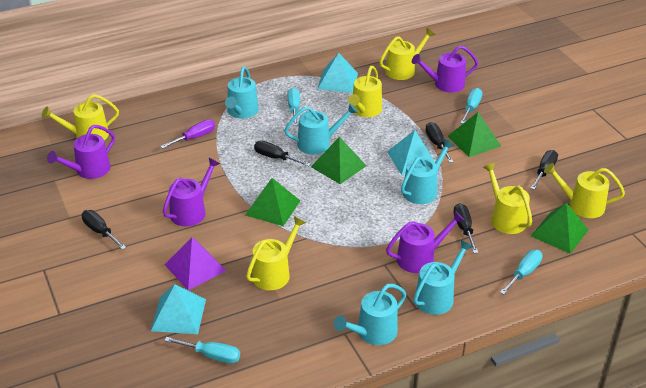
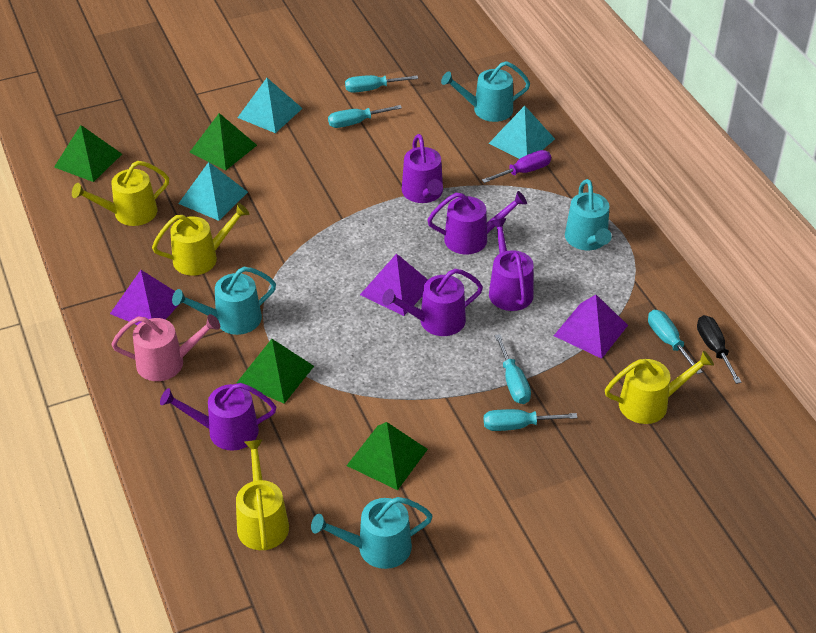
black screwdriver: [82,210,126,250] [254,141,311,166] [425,122,453,163] [454,203,478,253] [530,150,558,190] = 5 -> [697,315,742,384] = 1
pink watering can: none = 0 -> [112,314,220,381] = 1
purple pyramid: [165,237,226,290] = 1 -> [110,270,178,325] [360,253,428,316] [554,295,628,359] = 3
purple watering can: [47,125,115,179] [163,158,220,226] [386,211,465,273] [412,45,478,93] = 4 -> [160,383,276,451] [382,269,483,336] [402,134,443,203] [427,191,527,255] [489,218,534,311] = 5
turquoise screwdriver: [164,337,240,364] [288,88,300,126] [461,88,482,124] [500,250,542,295] = 4 -> [328,105,402,128] [345,75,418,93] [484,409,577,431] [495,334,531,404] [648,310,703,374] = 5
turquoise watering can: [225,66,259,119] [284,103,358,155] [334,284,406,345] [401,139,455,204] [413,240,473,315] = 5 -> [172,267,276,335] [311,497,433,569] [441,61,530,122] [565,179,612,250] = 4
yellow watering can: [42,94,119,140] [246,216,306,290] [348,66,382,117] [379,28,435,80] [483,163,532,234] [544,163,625,218] = 6 -> [72,161,169,226] [152,203,249,276] [236,439,289,550] [605,350,714,424] = 4

